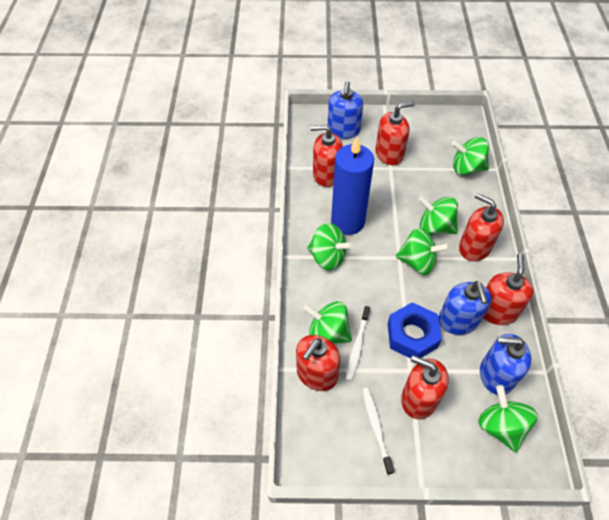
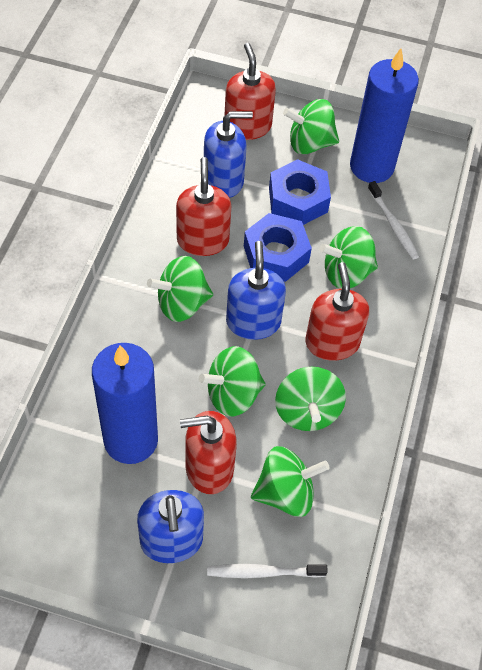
blue candle: [331,137,374,235] = 1 -> [92,343,158,464] [350,48,419,183] = 2
blue nut: [388,302,442,359] = 1 -> [244,213,312,282] [269,159,331,225] = 2
red soap dispenser: [296,335,340,391] [310,125,343,187] [375,101,415,165] [401,355,449,419] [459,193,504,261] [483,253,534,325] = 6 -> [176,157,231,256] [180,411,237,494] [224,43,276,140] [306,262,369,361] = 4

